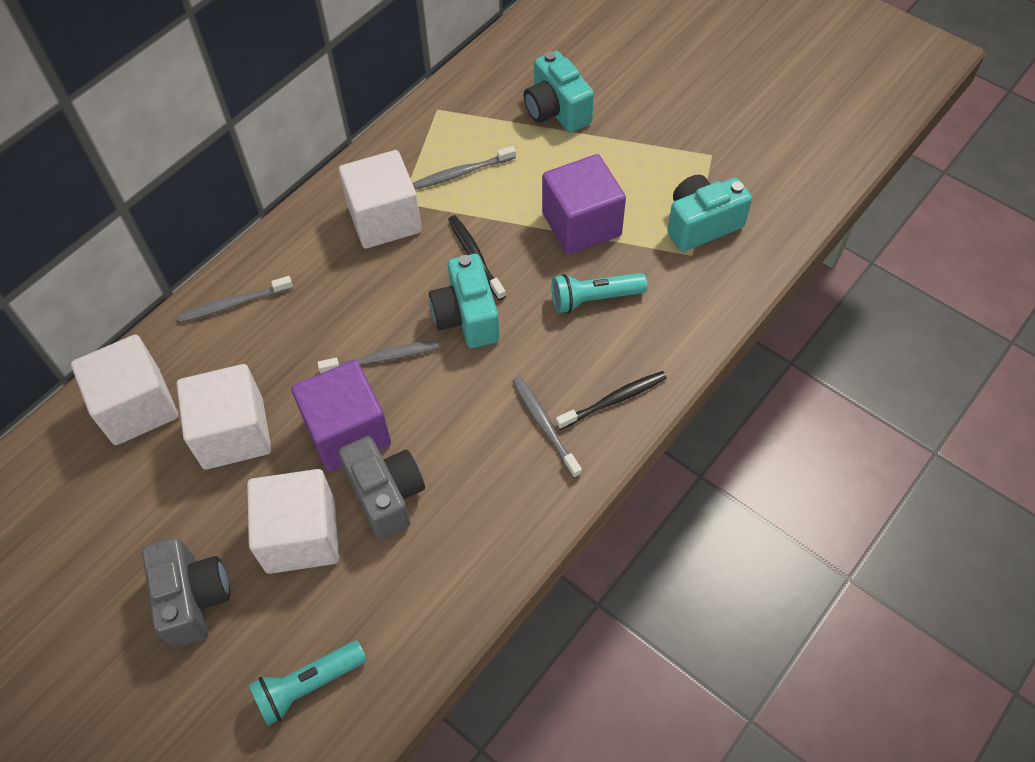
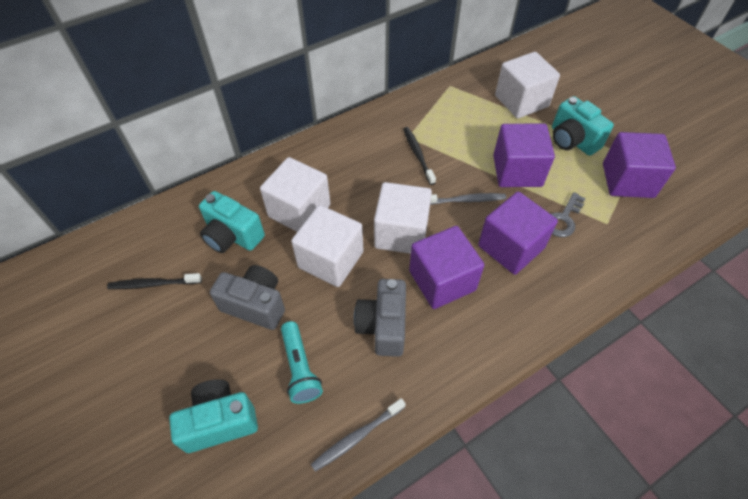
grey key: none = 0 -> [551,192,585,237] = 1
grey toothbrush: [177,276,293,322] [318,340,439,373] [413,146,516,190] [512,376,582,478] = 4 -> [311,398,406,472] [430,193,506,205] = 2
purple cube: [291,360,391,472] [542,154,626,255] = 2 -> [409,226,484,309] [478,192,558,275] [493,123,555,187] [603,132,676,198] = 4
turquoise flashlight: [249,640,367,726] [552,273,648,313] = 2 -> [281,321,323,404] = 1

